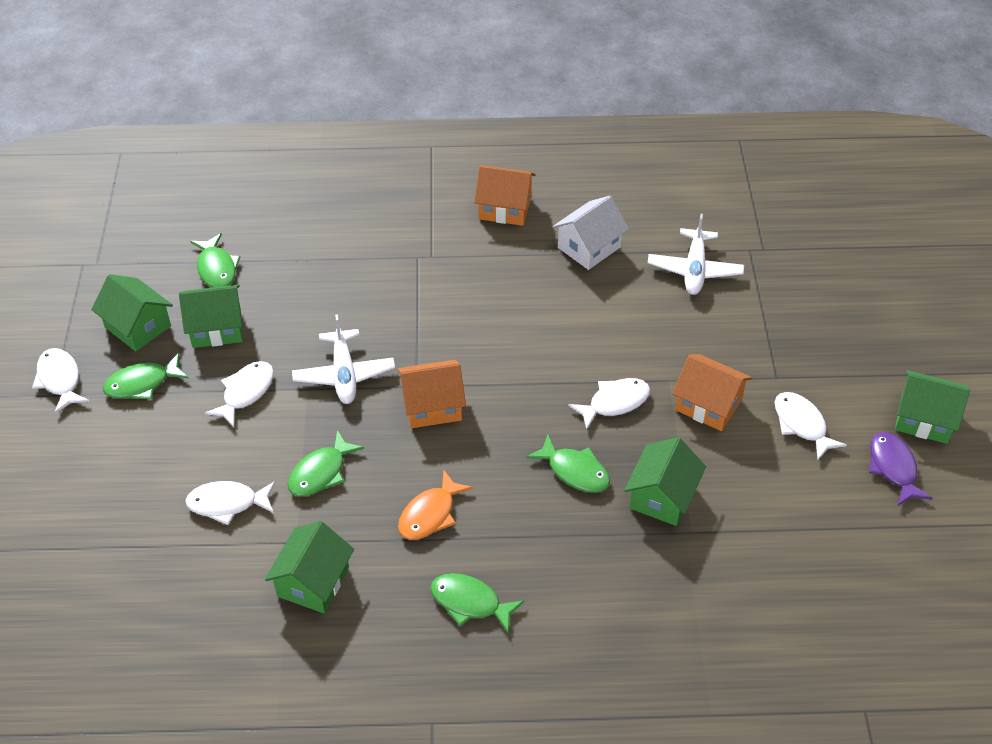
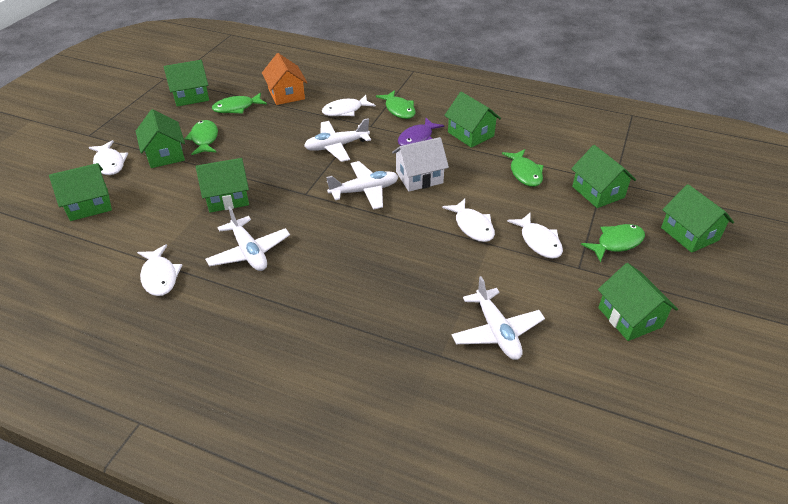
green house: [91,274,173,351] [179,284,243,348] [265,521,354,613] [624,437,706,526] [895,370,970,444] = 5 -> [49,163,112,221] [136,109,185,168] [164,60,209,107] [196,158,249,213] [444,92,501,148] [571,145,636,208] [598,263,678,341] [661,184,734,253] = 8
orange fish: [398,469,473,540] = 1 -> none = 0
orange house: [397,360,466,428] [474,165,536,226] [672,354,752,431] = 3 -> [262,53,308,105] = 1
white plane: [292,314,395,404] [648,214,744,295] = 2 -> [205,206,290,271] [304,118,371,162] [326,161,399,210] [452,276,545,360] = 4

